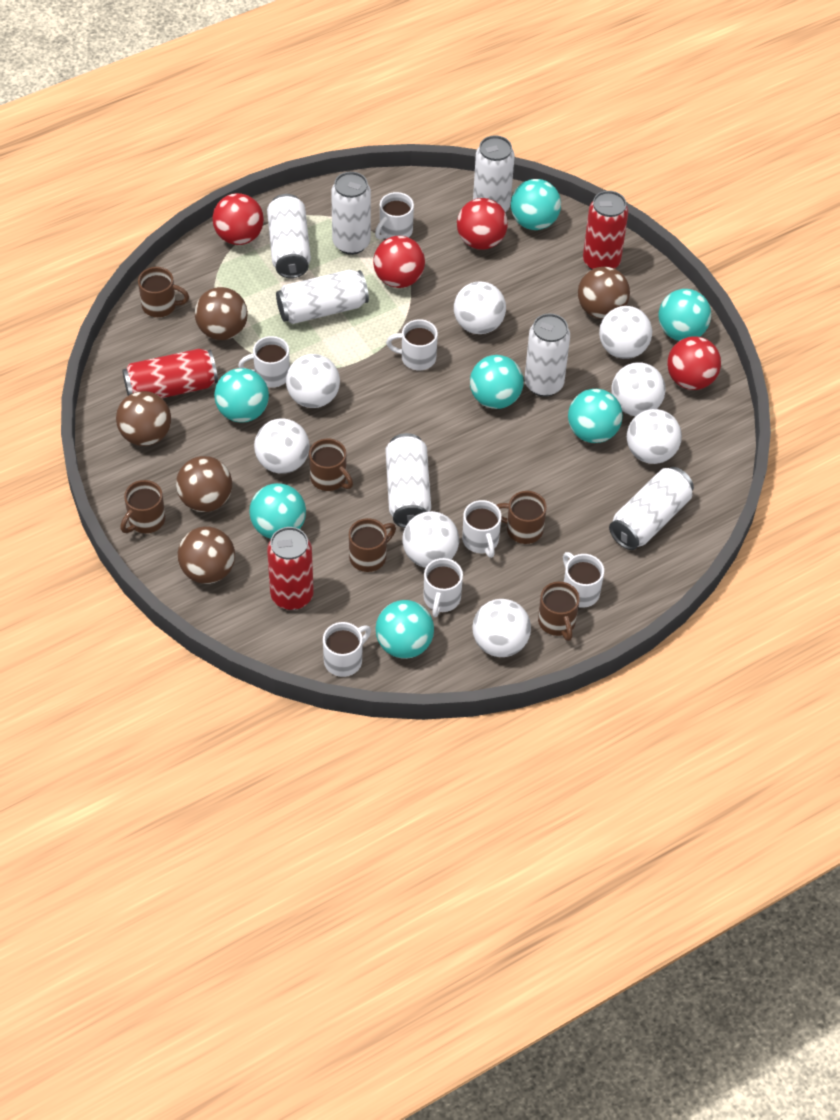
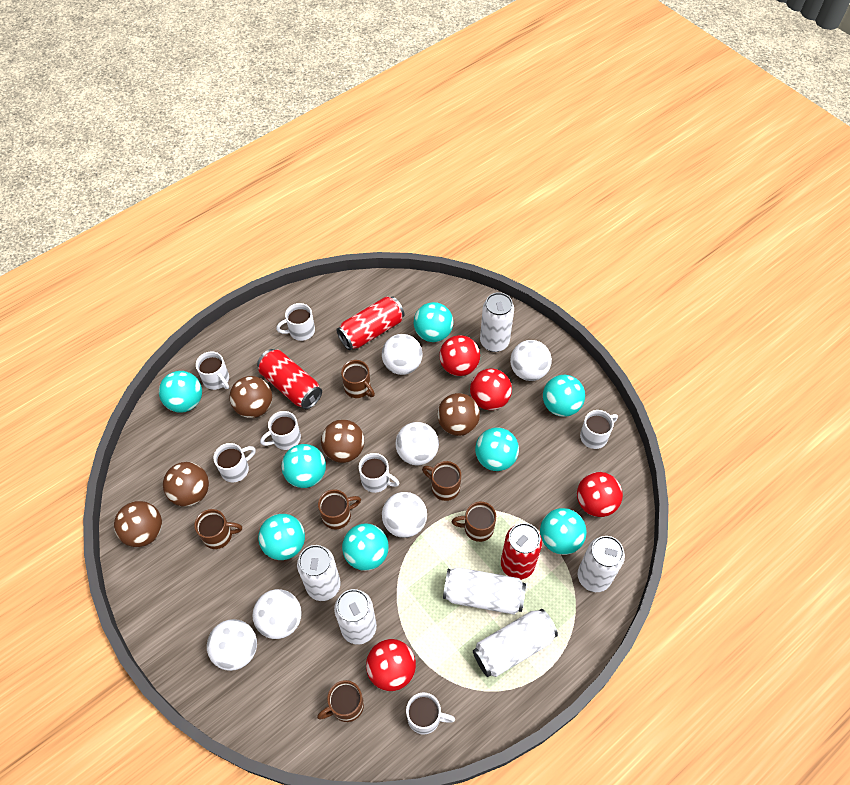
turquoise ball: [214,368,269,422] [250,483,306,539] [376,600,434,659] [470,355,523,409] [511,179,561,230] [568,389,623,443] [659,289,711,341] = 7 -> [159,371,202,413] [258,514,305,560] [281,444,326,488] [342,523,389,571] [414,302,453,342] [475,427,519,471] [540,508,587,555] [543,375,585,417] = 8
white ball: [254,419,310,474] [286,354,340,408] [402,511,459,568] [454,281,506,334] [472,599,531,657] [599,306,652,359] [611,362,666,416] [627,409,682,464] = 8 -> [207,619,257,671] [252,589,302,639] [382,334,422,375] [382,492,427,538] [396,422,439,465] [510,340,552,381] = 6
white can: [267,194,311,278] [276,270,369,324] [331,172,371,255] [386,433,431,528] [473,136,515,212] [524,313,570,397] [609,467,694,550] = 7 -> [297,545,341,601] [334,589,377,645] [443,567,526,615] [473,609,558,677] [480,292,514,352] [578,536,625,592] = 6

